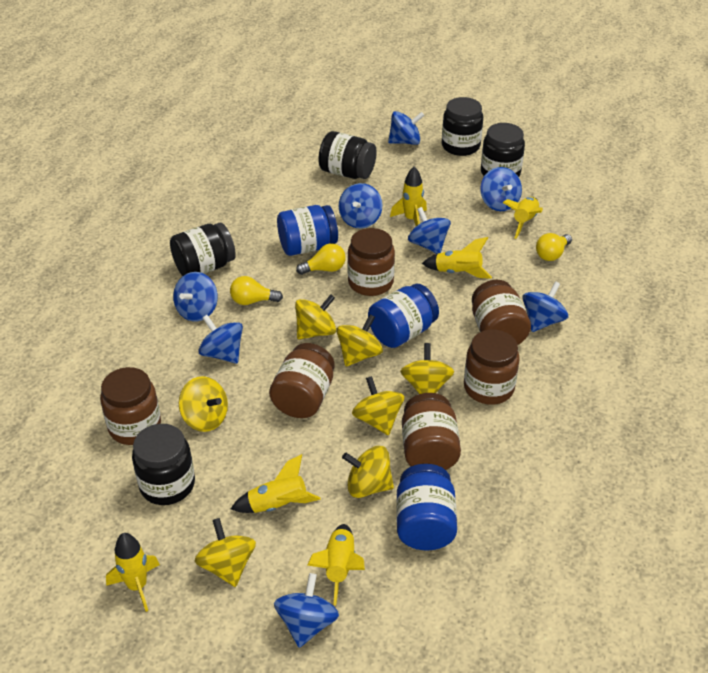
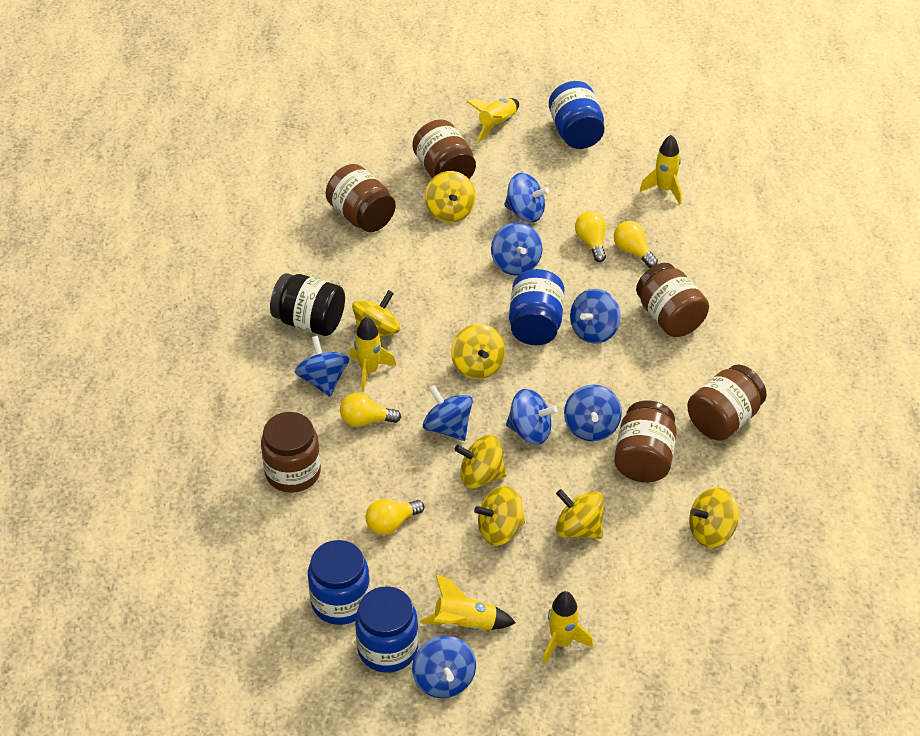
black jar: [132,424,195,505] [170,223,236,276] [318,131,377,179] [442,97,483,156] [481,123,525,177] = 5 -> [270,273,345,336] = 1
blue jar: [277,205,338,256] [368,284,439,348] [396,464,457,550] = 3 -> [308,540,370,625] [355,586,418,673] [509,269,565,345] [549,81,605,149] = 4
yellow light bulb: [230,276,283,305] [296,243,346,275] [536,233,572,261] = 3 -> [340,393,401,427] [365,499,424,535] [575,211,606,262] [614,221,658,268] = 4
yellow rocket: [106,533,160,612] [231,454,321,513] [307,524,365,605] [390,167,427,226] [422,237,492,279] [503,197,543,239] = 6 -> [349,317,396,392] [420,574,516,630] [466,98,519,142] [542,591,593,665] [640,135,682,204] = 5

